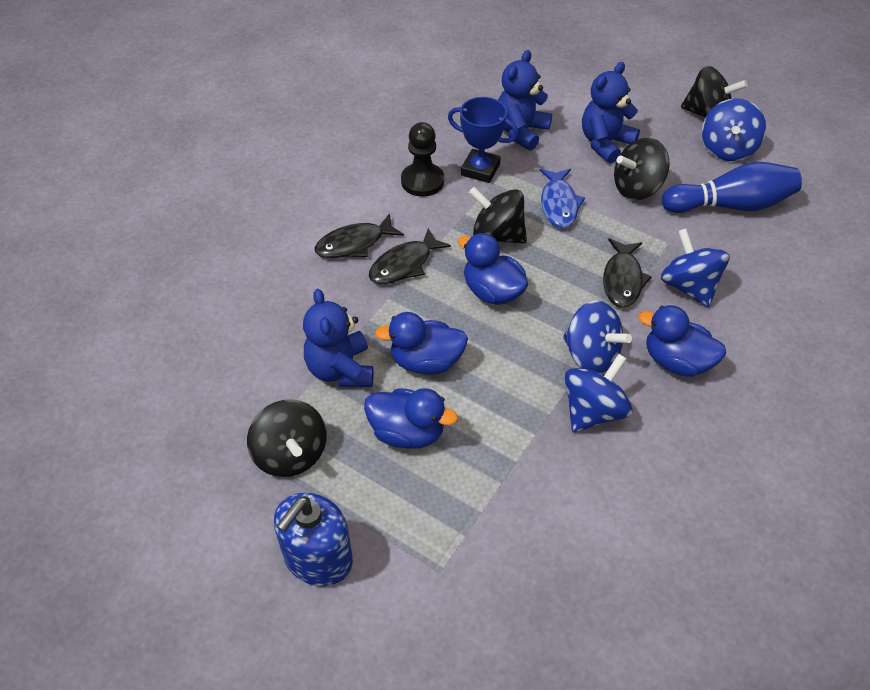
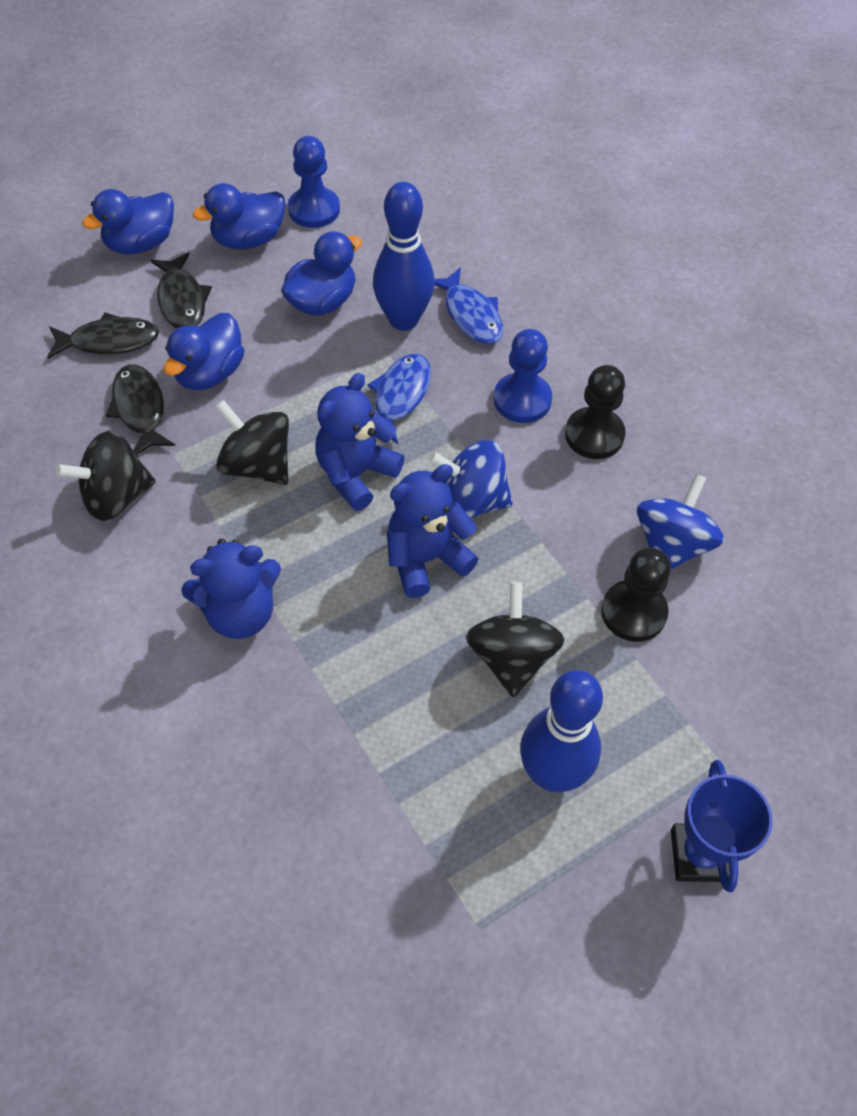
black pawn: [401,122,444,197] = 1 -> [565,365,626,459] [601,547,671,642] = 2
black spinning top: [247,399,327,477] [469,187,527,244] [614,138,670,200] [681,66,748,118] = 4 -> [55,430,156,521] [216,400,289,485] [466,582,564,697] = 3
blue bowling pin: [662,162,802,213] = 1 -> [373,182,435,331] [520,670,603,792] = 2
blue fish: [540,169,585,228] = 1 -> [367,353,431,444] [434,267,503,345] = 2
blue pawn: none = 0 -> [288,136,340,228] [494,329,552,423] = 2
blue soap dispenser: [274,493,353,587] = 1 -> none = 0
blue spinning top: [563,300,632,374] [565,354,633,432] [661,228,730,307] [702,98,766,161] = 4 -> [428,440,513,518] [637,474,724,570] = 2

